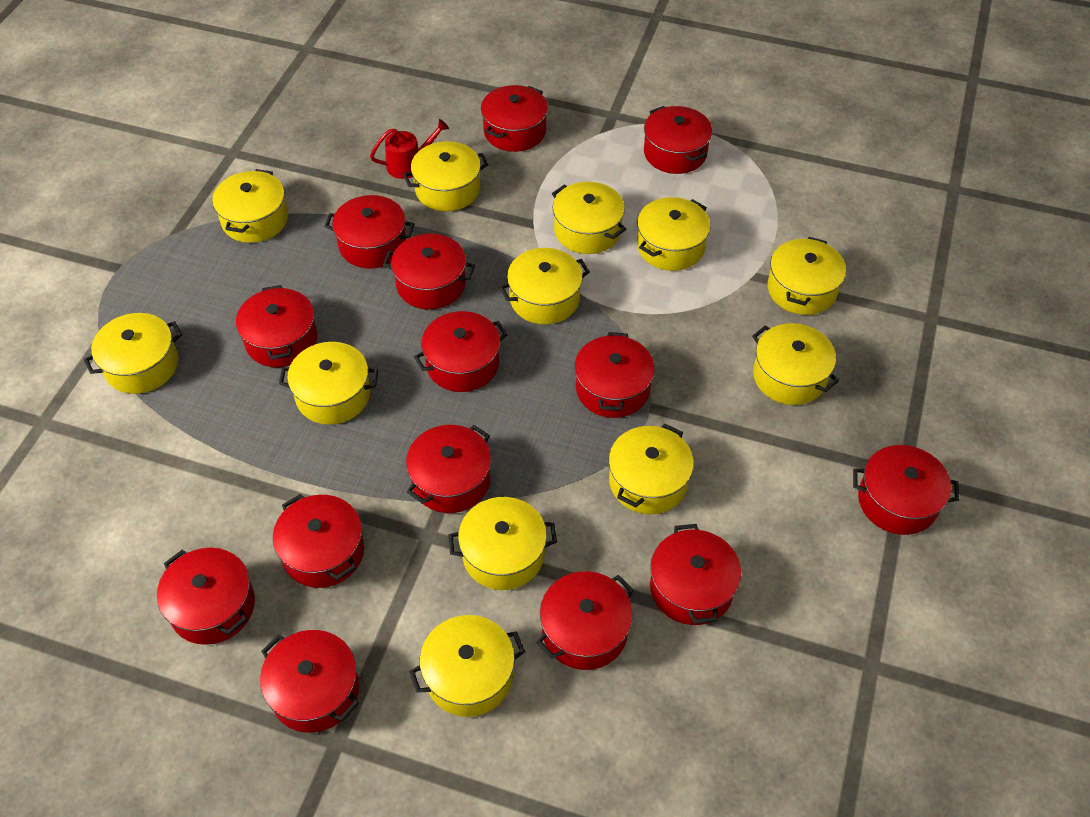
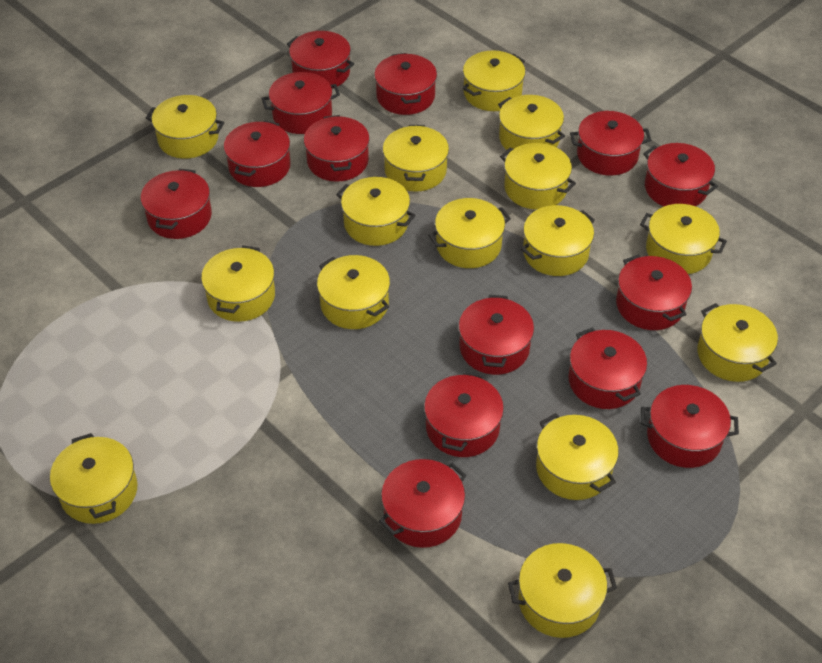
red watering can: [370,119,449,179] = 1 -> none = 0
yellow pot: [84,313,182,394] [212,169,288,243] [279,342,378,425] [403,141,489,211] [409,615,525,717] [448,497,557,590] [499,248,590,324] [552,182,626,254] [609,424,694,514] [637,197,710,271] [752,323,839,405] [768,237,846,315] = 12 -> [50,433,137,524] [146,95,224,159] [201,245,275,322] [317,255,390,329] [336,177,416,246] [383,125,449,192] [428,198,511,268] [462,50,525,111] [498,95,565,152] [500,143,576,210] [508,543,617,638] [521,205,595,276] [536,413,619,500] [640,204,727,274] [697,303,778,382] = 15

